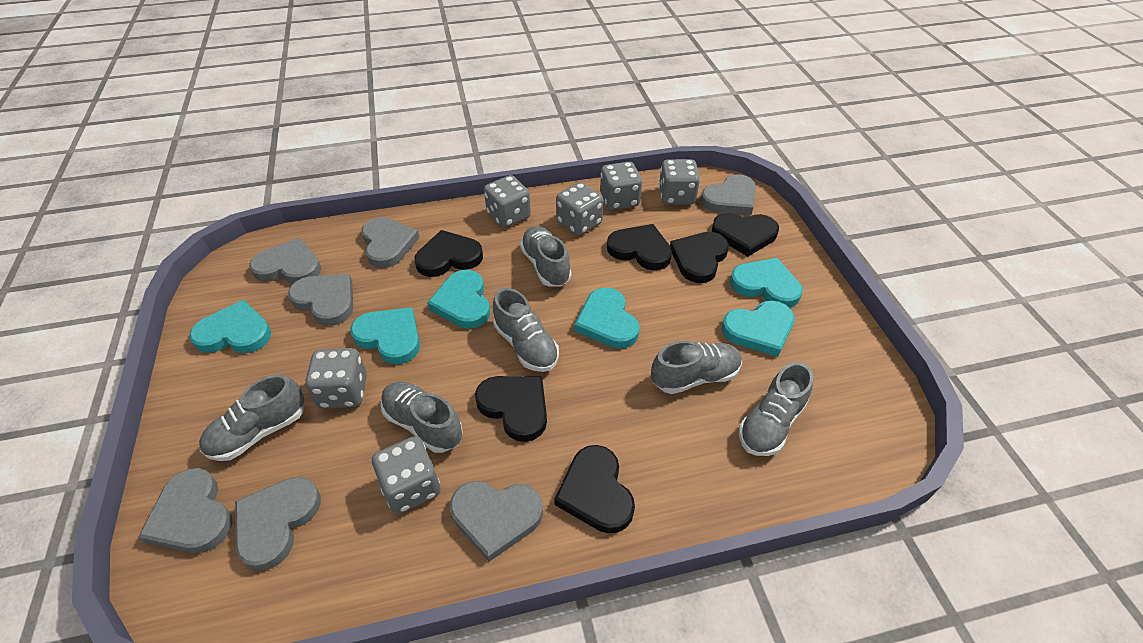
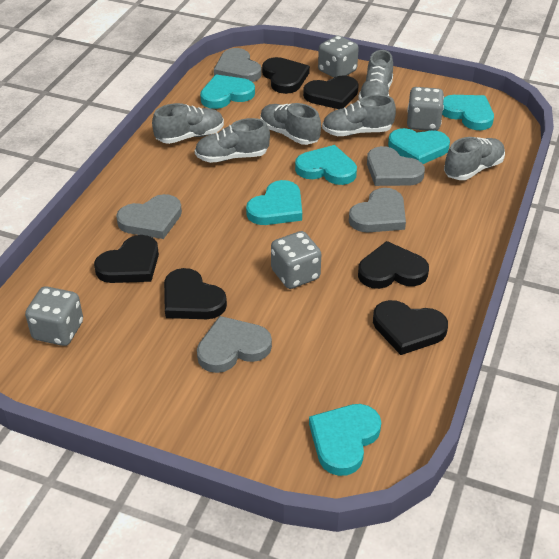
grey dice: [305,348,367,409] [372,436,441,514] [484,175,531,228] [556,182,603,236] [600,162,642,210] [659,159,700,205] = 6 -> [25,286,83,346] [271,231,321,289] [318,35,359,78] [407,87,444,131] = 4
grey heart: [138,468,233,553] [235,477,321,571] [249,238,321,284] [288,274,353,326] [361,217,420,268] [450,481,543,562] [700,174,756,215] = 7 -> [116,194,182,239] [197,316,272,373] [214,48,262,82] [349,188,406,232] [367,146,425,186] = 5

